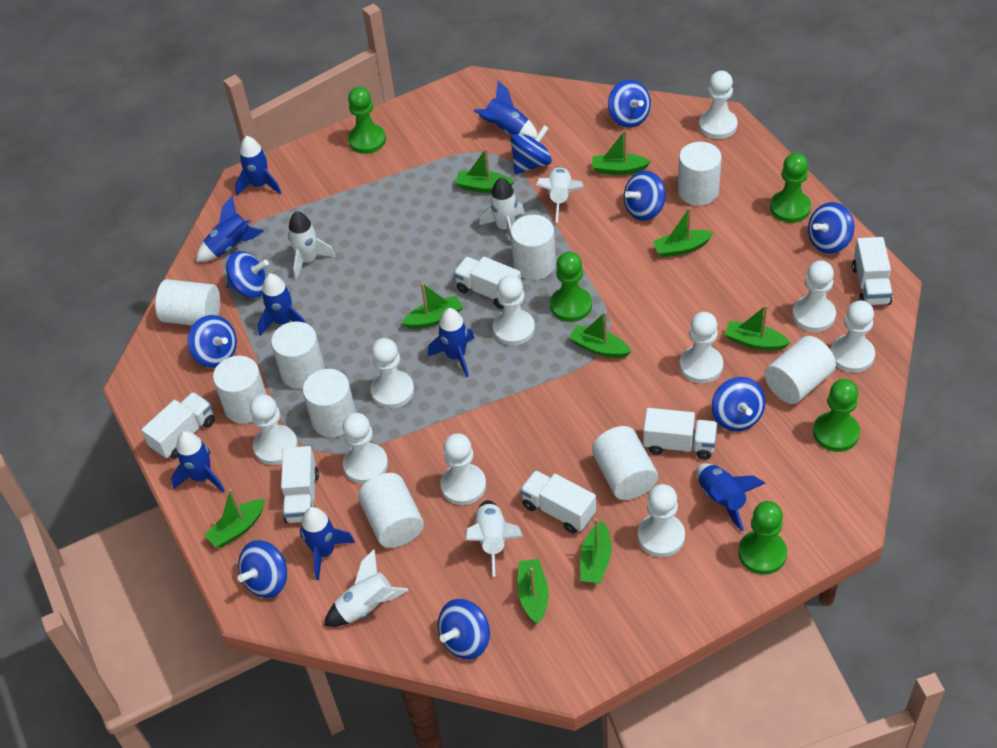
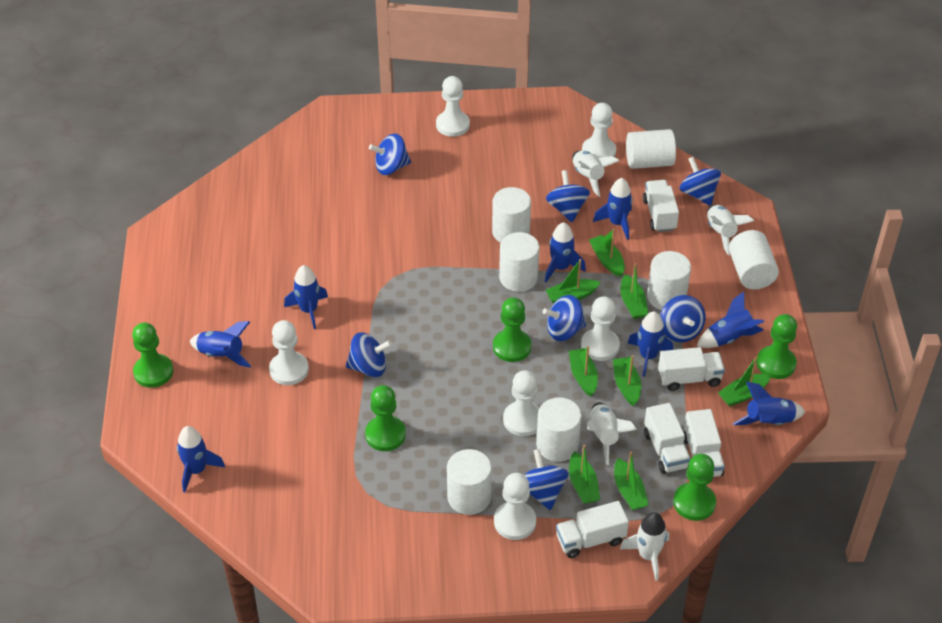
blue spinning top: [187,315,237,368] [226,251,269,298] [238,540,287,598] [438,599,490,659] [510,125,552,174] [608,80,651,128] [624,171,666,221] [712,377,766,431] [808,202,855,254] = 9 -> [346,332,392,377] [369,134,411,175] [524,449,569,510] [543,295,586,341] [546,170,590,222] [660,295,706,342] [680,157,721,206] = 7
green boat: [204,489,265,548] [402,283,463,329] [455,148,514,193] [518,559,549,624] [569,312,632,358] [580,519,611,584] [592,130,651,175] [653,207,713,257] [725,305,791,351] = 9 -> [546,259,601,304] [569,346,598,397] [569,445,600,504] [589,228,625,277] [613,355,641,406] [614,451,649,511] [621,263,648,319] [718,357,771,407] = 8
white cylinder: [155,279,220,325] [213,356,267,424] [271,322,325,389] [303,369,356,437] [358,473,424,548] [511,215,556,280] [592,426,658,500] [678,142,722,206] [765,336,836,404] = 9 -> [447,449,492,515] [492,187,531,243] [499,232,539,292] [536,397,582,462] [626,129,676,169] [647,251,691,310] [729,230,779,289] = 7
white pawn: [250,394,298,465] [342,413,388,484] [370,338,414,409] [440,433,486,505] [493,275,535,346] [638,484,685,557] [679,312,723,383] [699,71,738,139] [792,260,836,332] [831,300,875,373] = 10 -> [269,320,309,385] [436,76,470,137] [494,473,536,540] [503,370,540,436] [581,296,620,361] [582,103,616,158] = 6
white rocket: [288,211,336,280] [324,549,409,627] [465,500,523,577] [479,178,525,240] [536,167,584,223] = 5 -> [572,150,619,197] [587,402,637,465] [620,512,669,581] [707,204,754,255] = 4
white truck: [141,392,215,459] [281,446,319,523] [454,256,521,309] [520,470,596,533] [643,408,717,460] [852,237,893,305] = 6 -> [556,501,629,558] [643,180,679,232] [644,403,691,474] [658,347,725,391] [684,409,725,477] = 5

